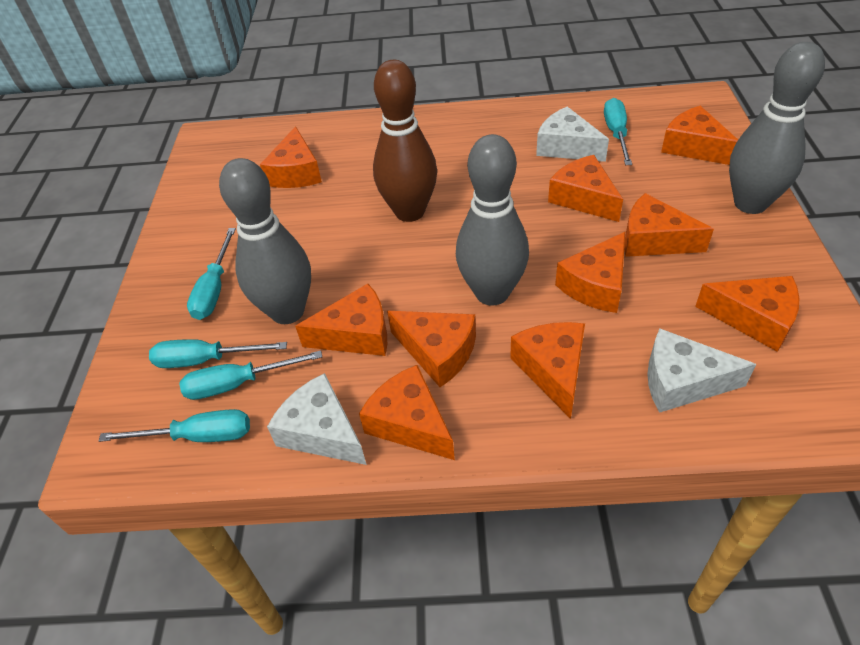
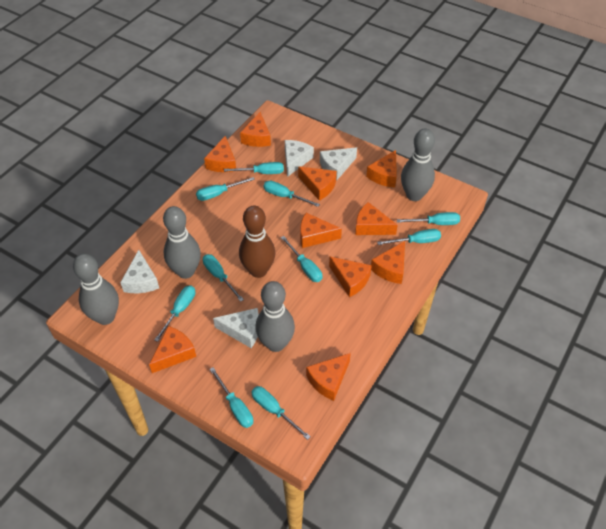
grey bowling pin: [219,158,311,324] [456,134,529,306] [729,42,825,214] = 3 -> [73,253,119,325] [163,206,201,279] [255,281,295,352] [401,129,435,201] = 4
turquoise screwdriver: [99,409,250,442] [149,339,287,368] [179,350,322,400] [187,228,236,320] [604,98,632,165] = 5 -> [154,285,195,342] [196,177,255,201] [203,254,244,302] [210,367,253,428] [224,162,284,174] [251,386,311,440] [264,181,320,207] [281,236,322,282] [377,229,441,245] [397,212,460,225] = 10
white cheese: [267,373,367,465] [536,107,609,162] [647,328,756,413] = 3 -> [120,250,159,293] [213,308,259,348] [285,140,314,177] [320,147,357,180] = 4

